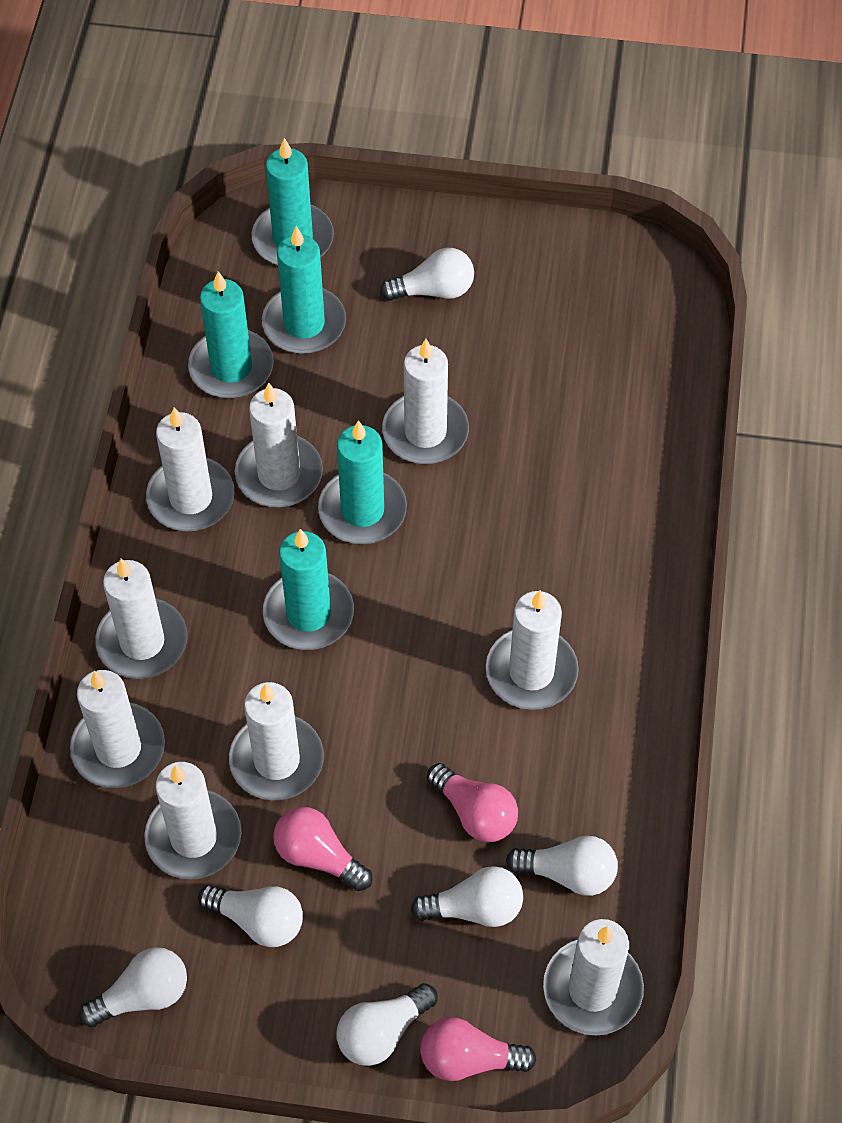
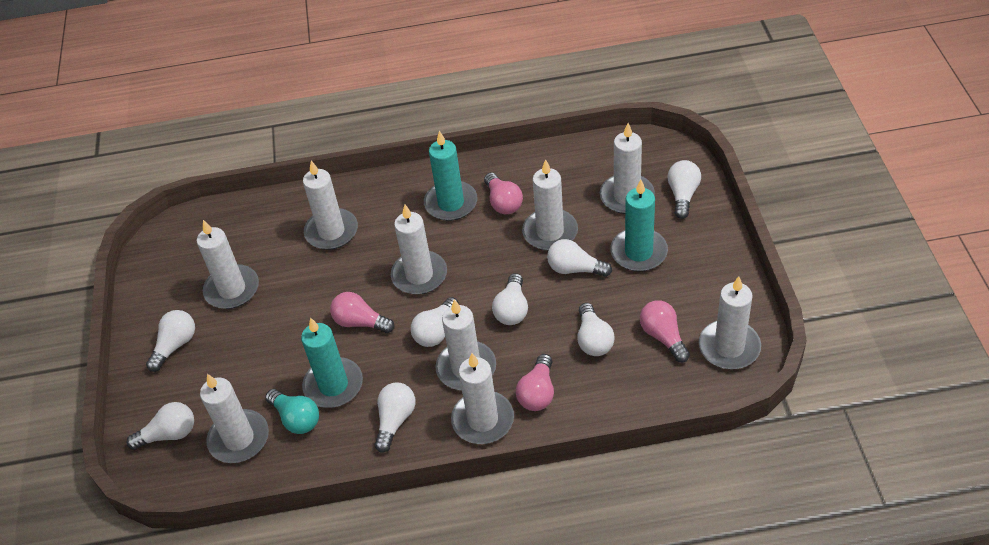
pink light bulb: [273,807,372,891] [420,1017,536,1081] [427,763,518,842] = 3 -> [330,292,394,333] [484,173,523,215] [516,354,554,411] [640,300,690,363] = 4
turquoise candle: [188,271,274,398] [252,138,334,265] [262,226,346,354] [263,529,354,650] [318,420,407,544] = 5 -> [301,317,363,408] [424,131,477,221] [610,180,668,271] = 3
turquoise light bulb: none = 0 -> [265,389,319,434] = 1
white light bulb: [79,947,187,1027] [198,885,303,947] [336,983,437,1066] [380,248,474,301] [411,866,523,927] [506,835,618,896] = 6 -> [127,402,194,450] [146,310,195,372] [375,383,416,453] [411,297,459,347] [492,273,528,325] [547,239,612,277] [577,303,615,356] [667,160,701,219] = 8

